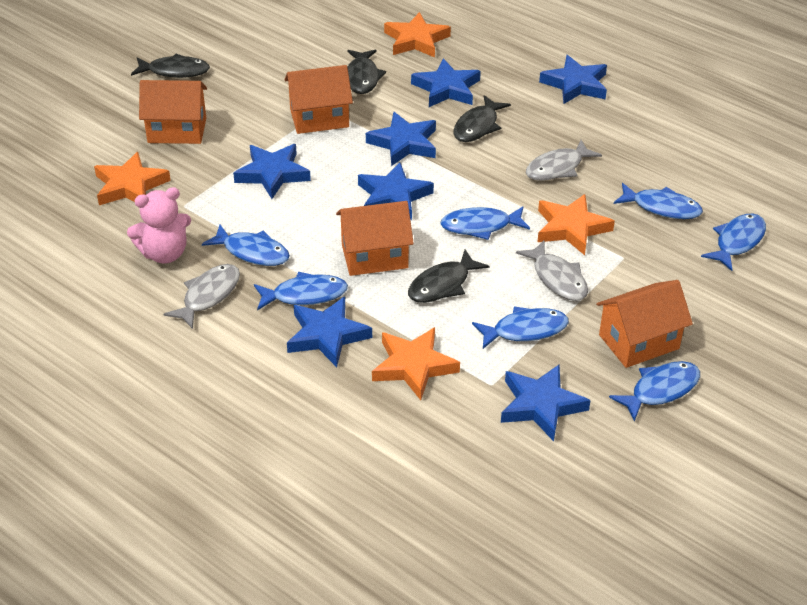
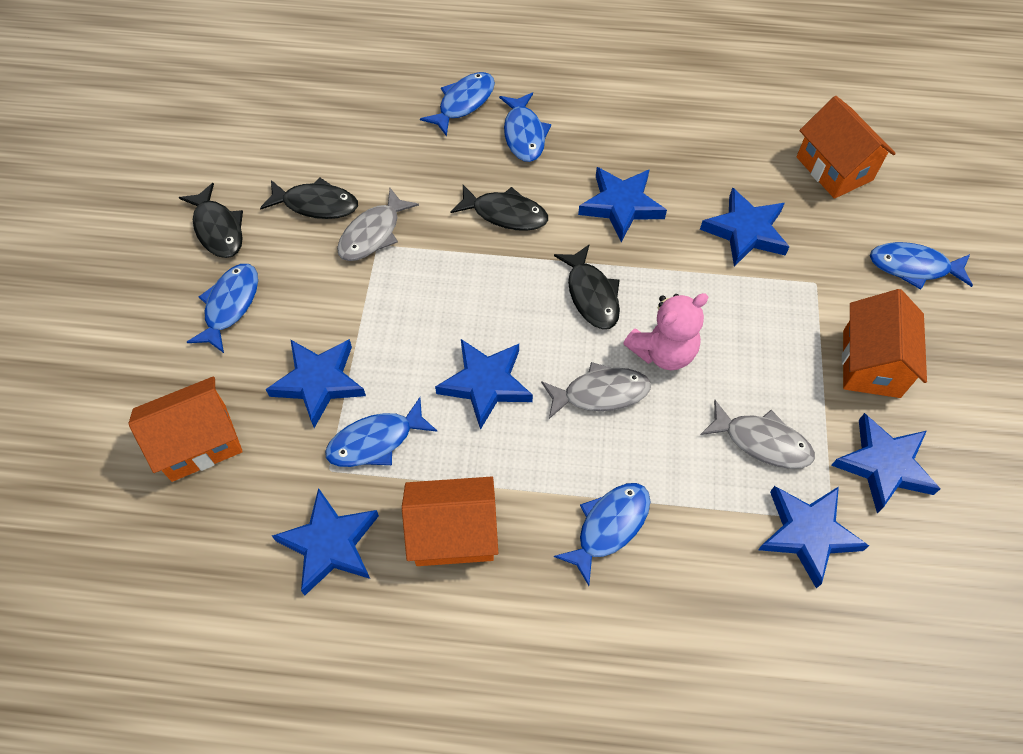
blue fish: [202,225,290,266] [254,272,348,311] [440,206,530,240] [472,306,569,349] [609,361,700,422] [614,183,703,219] [701,213,766,271] = 7 -> [187,264,258,353] [325,397,438,467] [420,72,495,136] [499,92,551,162] [554,483,650,586] [870,242,973,290] = 6
orange star: [94,152,171,205] [372,327,460,400] [384,12,451,57] [538,194,615,255] = 4 -> none = 0

